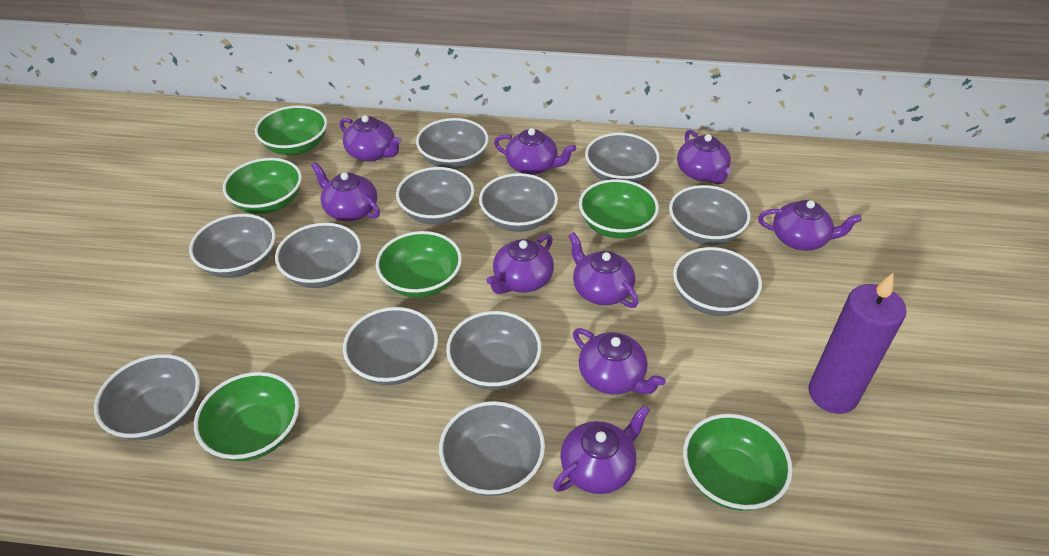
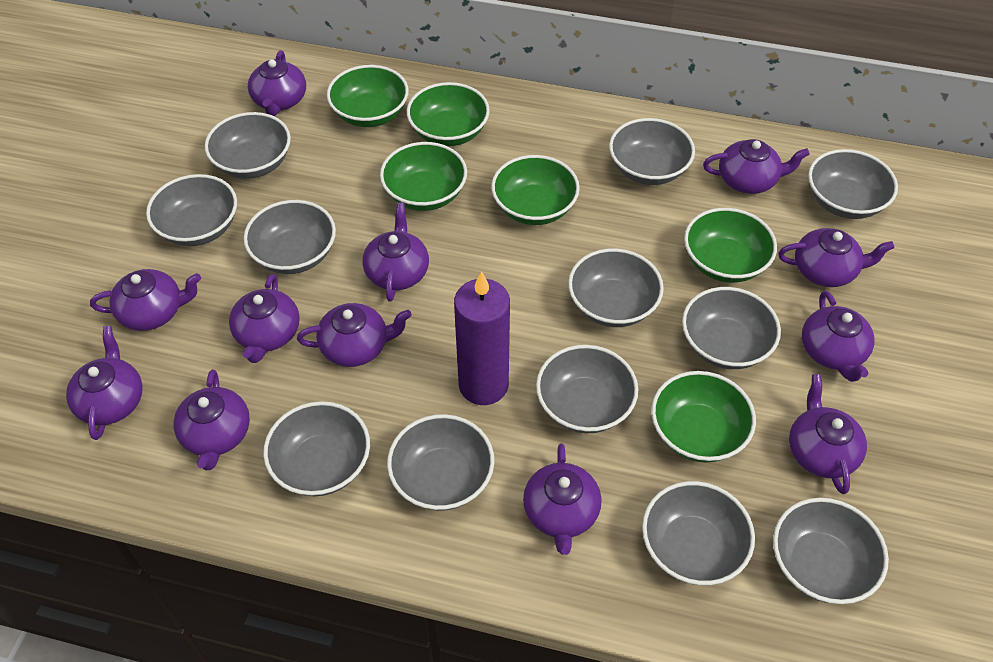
purple teapot: [311,162,380,221] [340,115,402,162] [486,234,554,294] [494,128,576,175] [553,405,650,494] [568,232,638,308] [573,328,666,394] [677,129,732,185] [758,200,862,251] = 9 -> [66,326,143,440] [90,269,201,331] [173,369,250,470] [229,274,300,363] [248,50,306,116] [297,303,412,367] [362,202,429,302] [523,443,602,555] [703,139,810,194] [778,228,895,287] [789,374,867,494] [802,291,874,382] = 12

